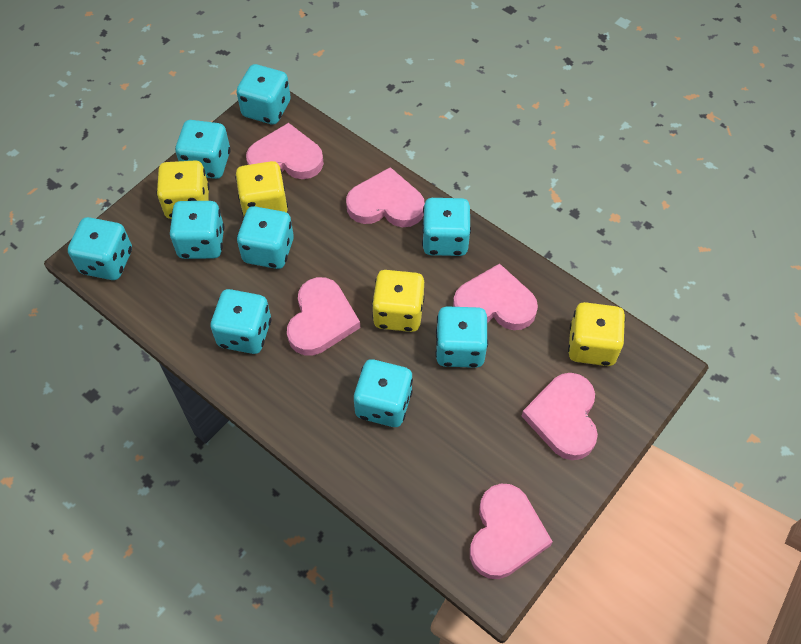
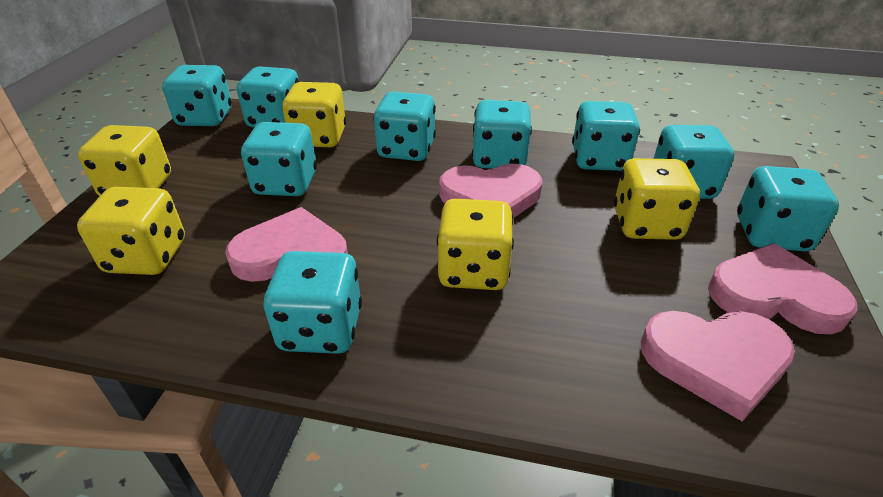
pink heart: [246,123,324,179] [287,277,360,356] [346,167,425,227] [453,264,538,330] [470,484,553,579] [522,373,598,460] = 6 -> [225,207,348,282] [439,164,542,218] [641,311,795,422] [708,243,858,334] = 4
yellow dice: [156,160,209,219] [235,161,288,216] [372,270,425,332] [568,302,625,366] = 4 -> [77,187,185,275] [78,125,171,196] [282,82,346,147] [437,199,514,290] [614,158,700,240] = 5

